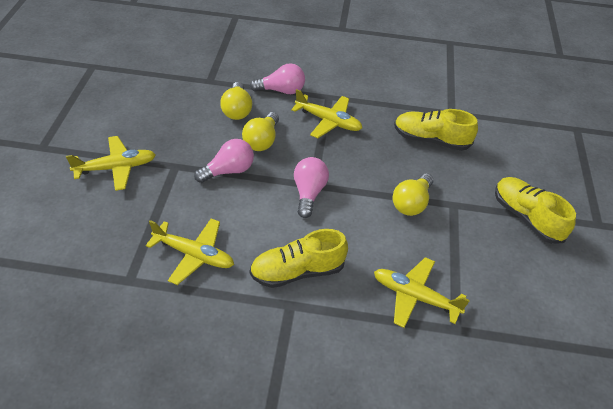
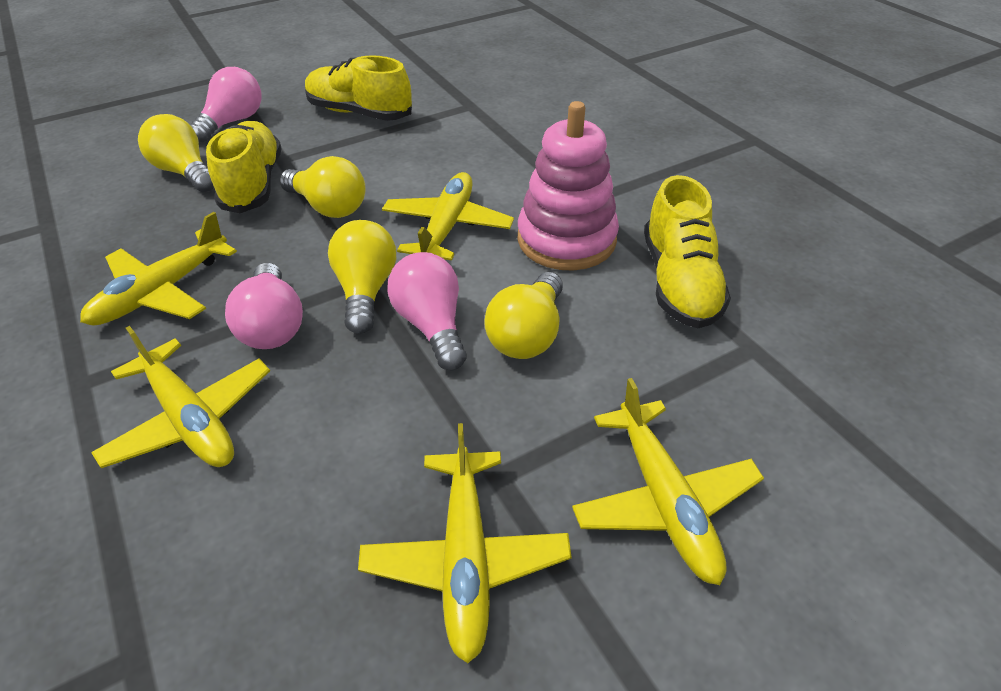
pink stacking toy: none = 0 -> [517,101,619,270] = 1
yellow light bulb: [220,82,252,120] [242,112,279,151] [392,173,433,216] = 3 -> [138,114,214,192] [279,156,366,218] [328,220,396,334] [484,272,563,359] = 4
yellow plane: [66,136,156,191] [146,218,234,285] [291,89,362,138] [374,257,470,328] = 4 -> [80,212,237,326] [91,326,270,468] [358,423,572,663] [382,172,514,260] [572,378,764,585] = 5

